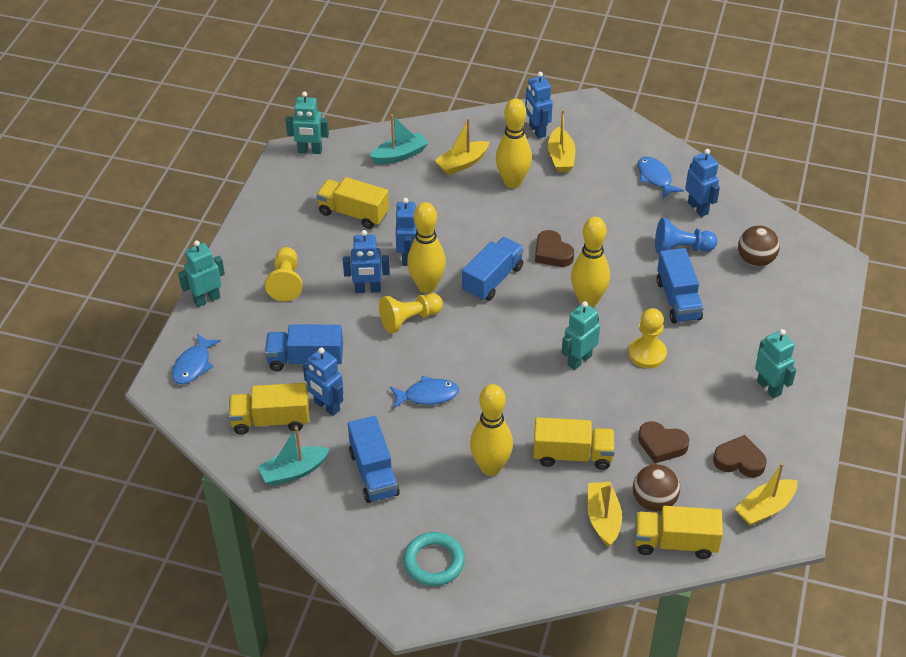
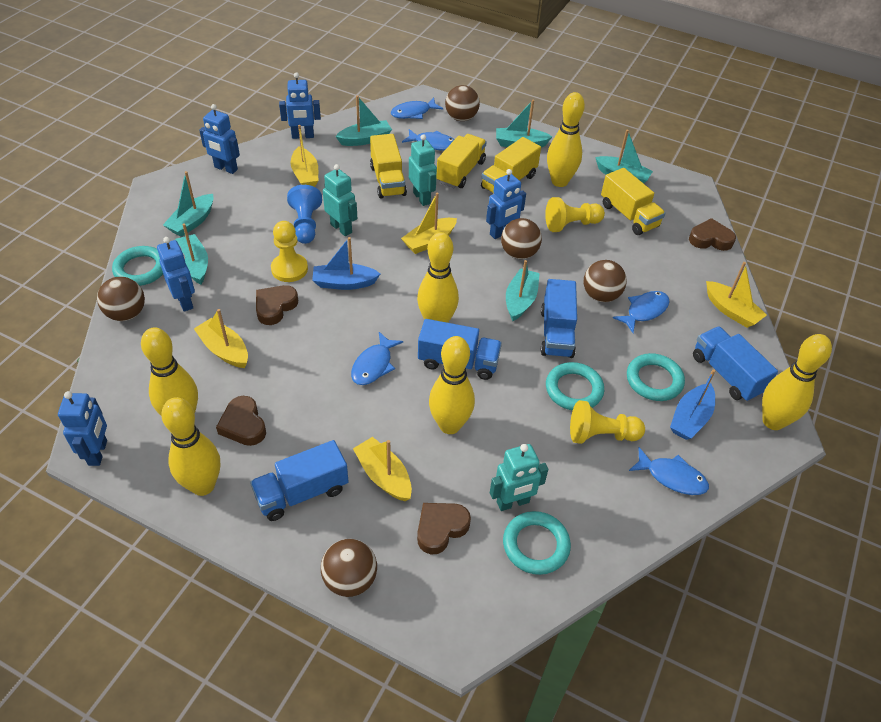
blue boat: none = 0 -> [312,237,380,290] [670,369,715,440] = 2
blue fish: [172,333,221,384] [390,376,459,409] [638,156,684,198] = 3 -> [351,332,403,385] [391,97,443,119] [402,129,455,151] [613,291,670,333] [629,447,709,495] = 5
brown ball: [633,464,680,512] [738,226,780,266] = 2 -> [97,277,145,321] [321,539,377,597] [445,85,480,121] [501,218,542,259] [584,260,627,302] = 5
brown heart: [535,230,574,267] [638,421,689,463] [713,435,767,477] = 3 -> [216,396,266,446] [256,285,298,325] [417,503,471,555] [689,218,736,251] = 4
turquoise boat: [257,427,330,486] [370,114,428,164] = 2 -> [163,171,214,237] [175,223,208,285] [335,95,392,146] [496,100,552,147] [506,260,540,321] [595,129,653,184] = 6
turquoise ring: [403,532,465,586] = 1 -> [112,246,163,286] [503,511,571,575] [546,362,604,411] [627,353,685,401] = 4
turquoise robot: [178,240,225,307] [286,91,329,154] [562,301,600,370] [755,329,796,399] = 4 -> [323,164,357,236] [409,134,437,206] [490,444,548,511] = 3
yellow boat: [435,118,489,175] [548,110,575,172] [587,482,622,547] [735,463,797,526] = 4 -> [194,309,248,368] [291,125,318,187] [353,437,412,501] [401,193,457,254] [706,262,767,328] = 5
yellow bowling pin: [407,202,446,293] [470,384,513,476] [496,99,532,188] [571,217,610,307] = 4 -> [141,327,198,415] [161,397,220,496] [417,232,459,323] [429,336,475,434] [547,92,585,187] [762,334,832,430] = 6

